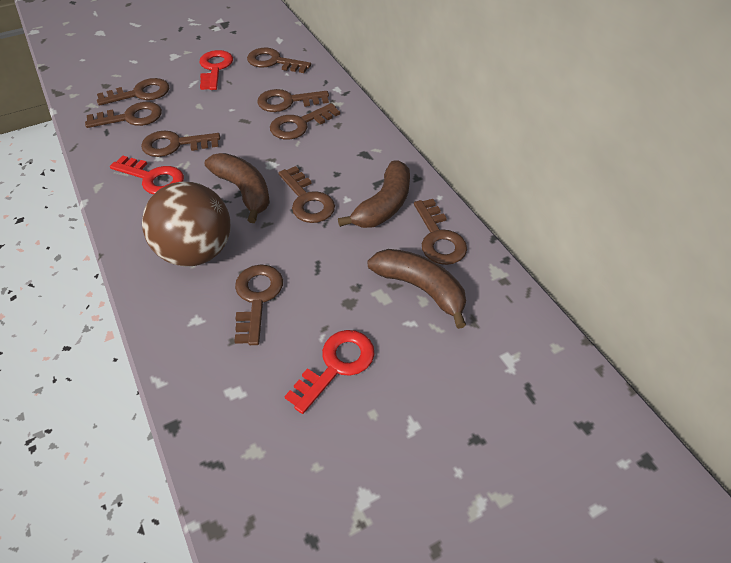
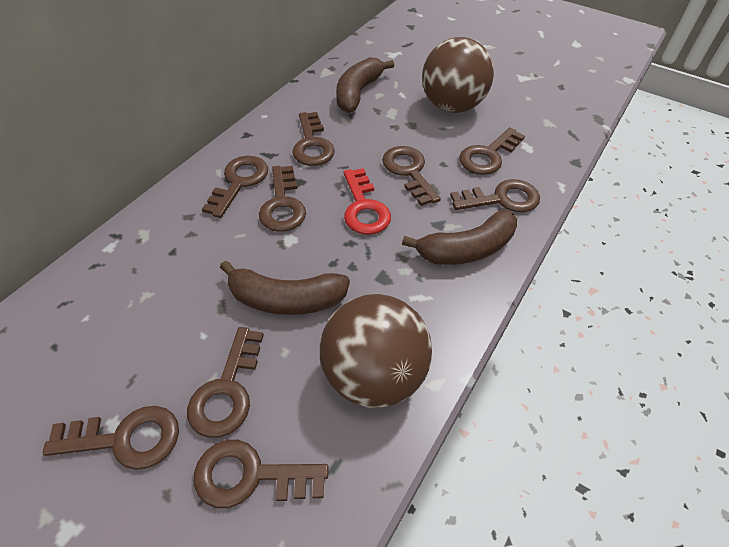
brown ball: [142,181,230,266] = 1 -> [320,294,432,408] [422,37,494,113] = 2
red key: [110,155,184,195] [199,50,233,90] [285,330,375,414] = 3 -> [344,168,391,235] = 1

